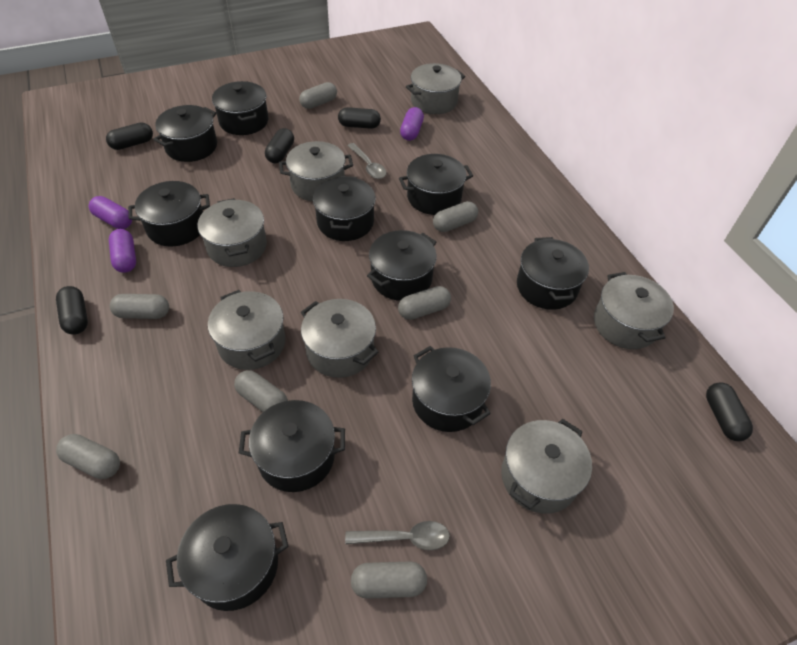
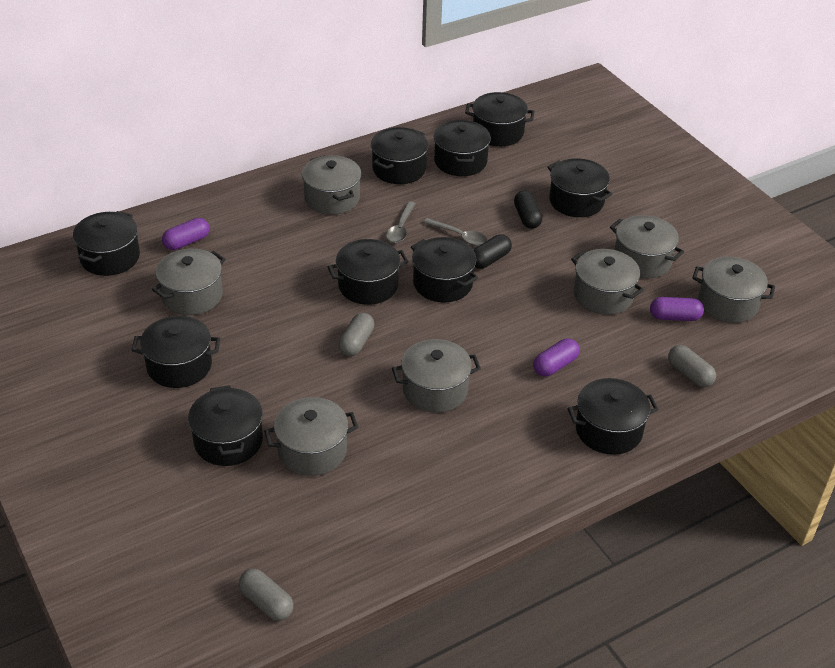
black capsule: [56,286,88,335] [106,122,153,150] [265,128,294,163] [338,107,381,129] [706,382,753,441] = 5 -> [474,234,512,269] [514,191,543,229] = 2
grey capsule: [56,434,120,479] [110,294,169,319] [234,370,288,412] [299,82,337,109] [351,562,427,599] [398,286,451,320] [433,201,478,232] = 7 -> [239,569,294,621] [338,313,374,356] [668,345,716,387] = 3

